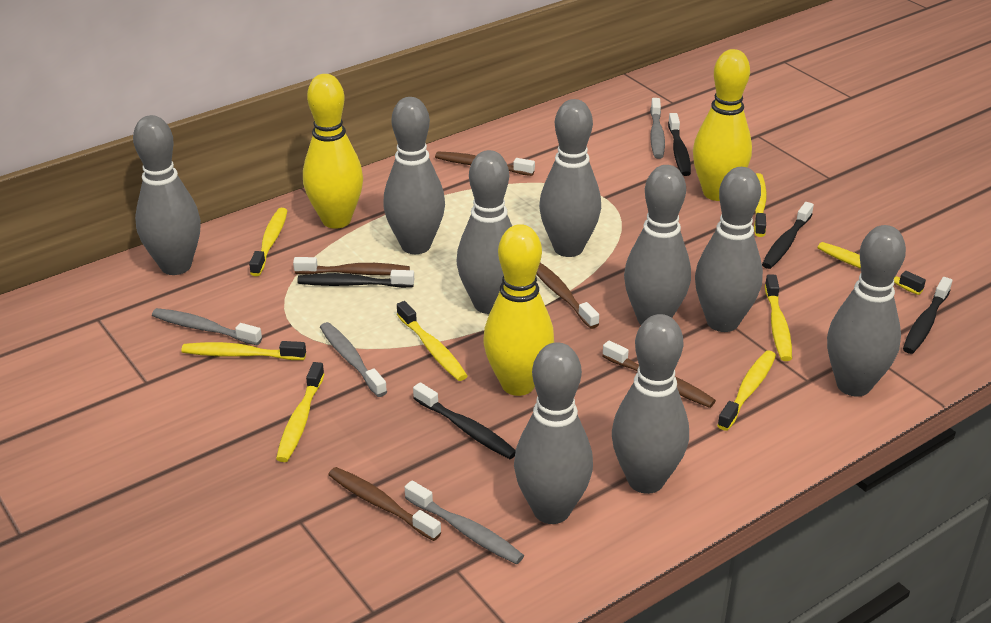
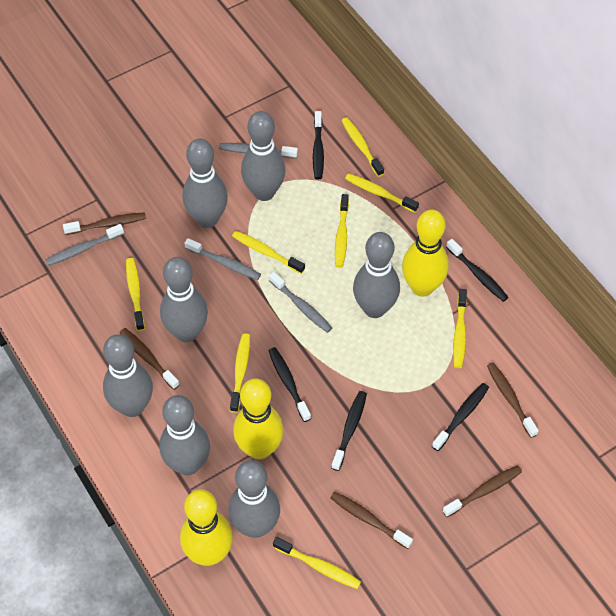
grey bowling pin: [133,115,201,275] [383,97,445,254] [457,150,512,314] [514,342,593,524] [539,99,601,257] [612,314,689,494] [624,165,691,325] [695,167,763,332] [827,225,906,397] = 9 -> [103,334,153,417] [159,395,210,475] [160,257,208,342] [183,139,228,228] [228,460,280,538] [241,111,286,201] [353,232,400,318] = 7

